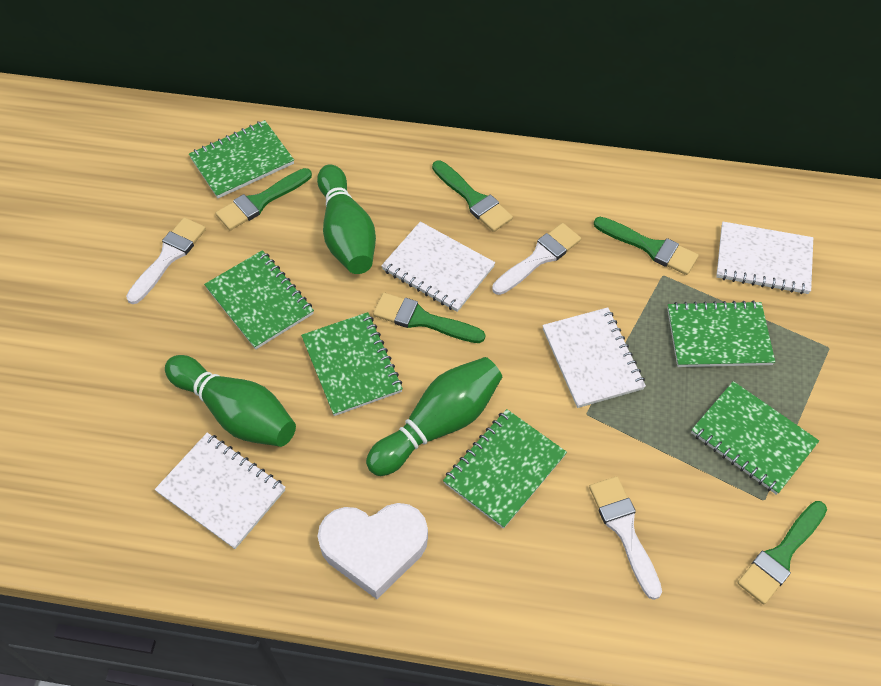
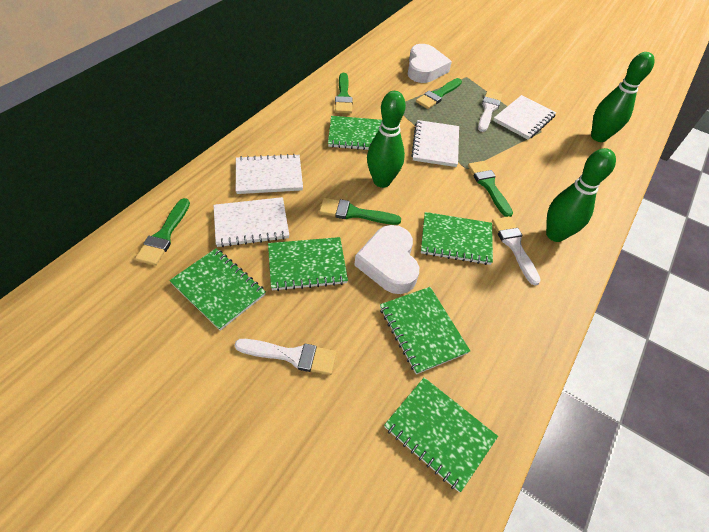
white heart: [317,503,428,599] = 1 -> [354,225,419,294] [408,44,452,83] = 2

